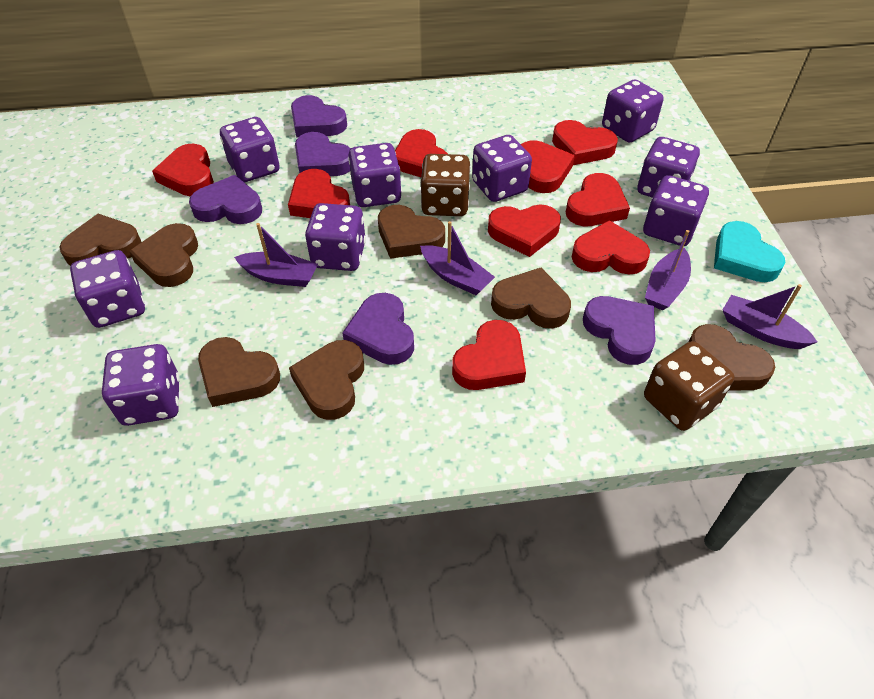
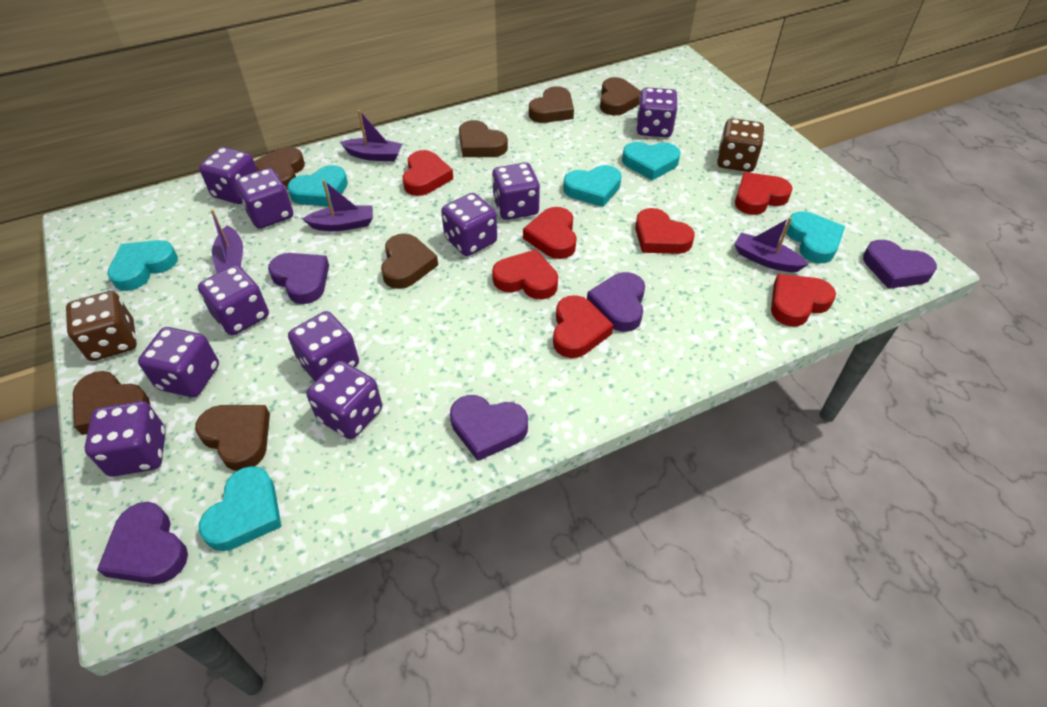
purple dice: [70,250,145,328] [102,344,180,426] [220,117,280,182] [305,203,366,271] [348,143,402,207] [472,135,532,202] [602,79,664,143] [638,137,700,197] [643,175,709,246] = 9 -> [84,401,166,477] [138,327,219,397] [198,265,269,335] [199,147,257,204] [235,168,293,229] [288,311,359,381] [306,361,382,439] [441,193,497,256] [492,162,540,220] [636,87,677,137] = 10
red heart: [152,144,214,196] [288,169,350,218] [395,129,448,177] [452,320,526,390] [488,204,561,257] [521,140,575,193] [552,120,618,165] [566,173,630,226] [572,220,650,274] = 9 -> [402,150,453,196] [492,249,558,299] [523,207,577,259] [553,295,613,358] [635,208,695,254] [735,172,793,215] [771,274,836,327] = 7
turquoise heart: [714,221,786,282] = 1 -> [107,240,178,291] [199,466,281,551] [287,165,348,207] [563,165,622,207] [622,142,681,180] [786,211,845,263] = 6

